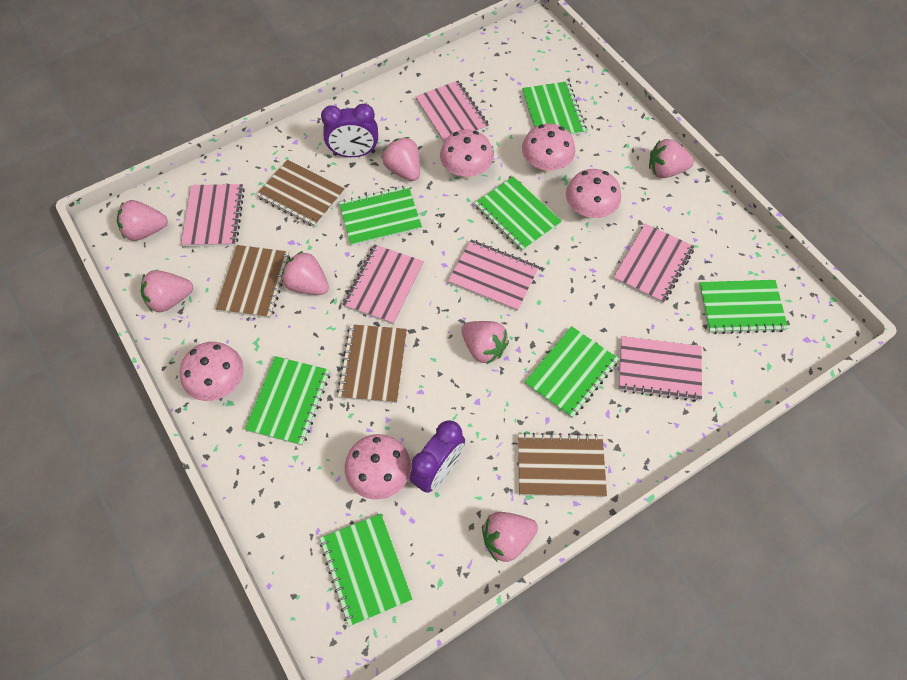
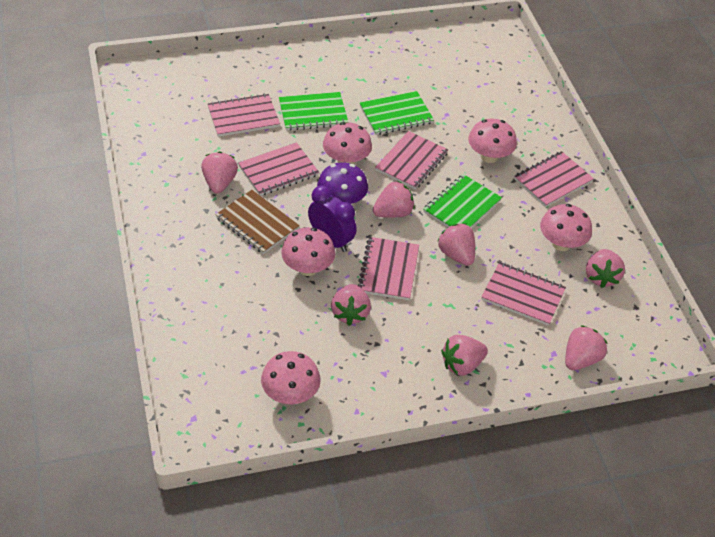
brown notebook: [216,245,290,318] [256,160,345,227] [337,324,407,403] [518,433,607,497] = 4 -> [215,190,300,254] = 1
green notebook: [245,356,330,446] [320,514,412,626] [339,186,422,246] [474,176,562,251] [522,81,587,136] [525,326,619,418] [699,280,788,334] = 7 -> [279,92,348,131] [360,91,434,135] [423,174,502,228] = 3
purple clock: [321,103,378,157] [409,420,465,493] = 2 -> [308,185,357,252] = 1
purple mushroom: none = 0 -> [317,162,368,204] = 1

